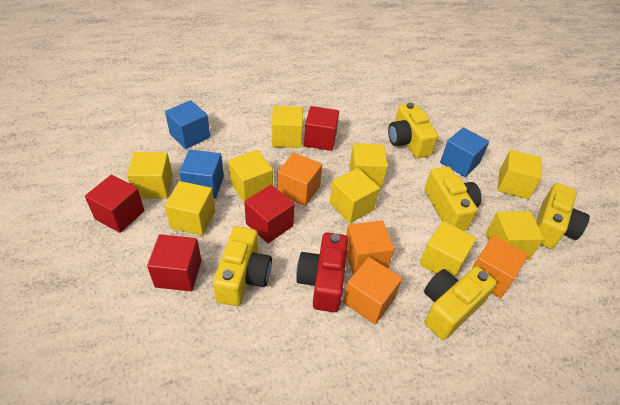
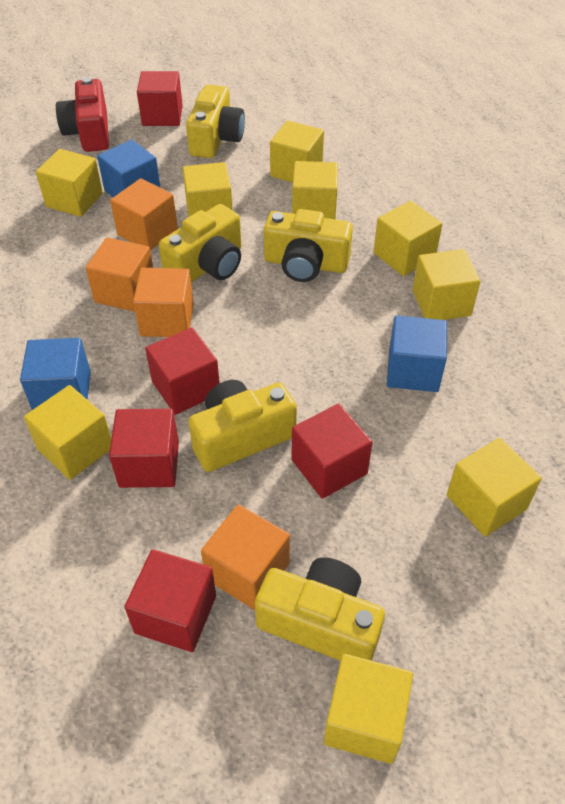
red cube: [85,175,145,233] [147,234,201,291] [244,185,295,243] [304,106,339,151] = 4 -> [109,409,179,488] [124,549,216,652] [137,71,183,126] [145,327,220,415] [291,404,373,499] = 5

